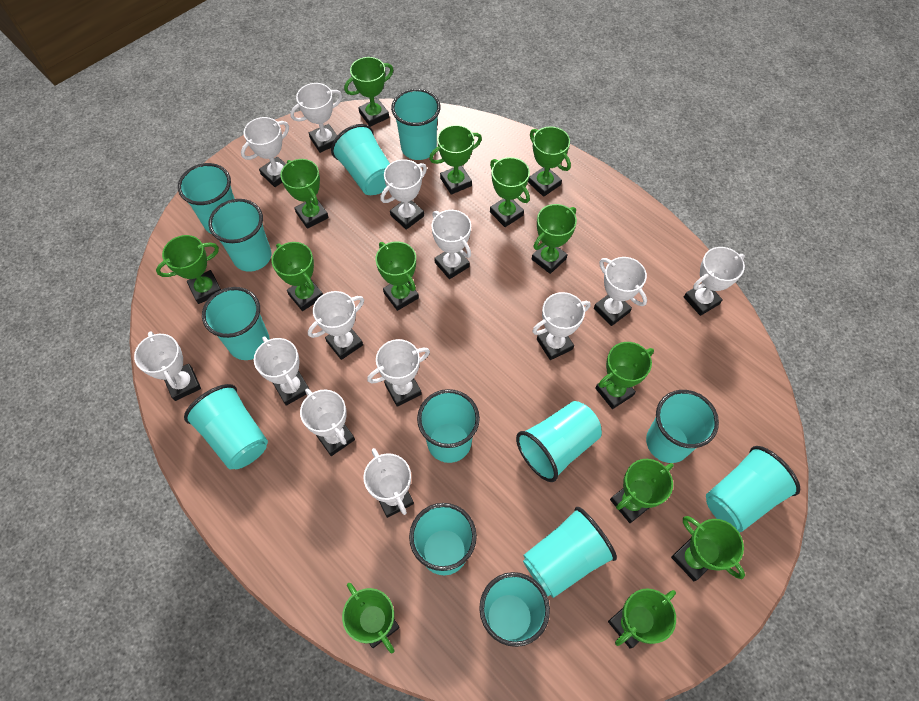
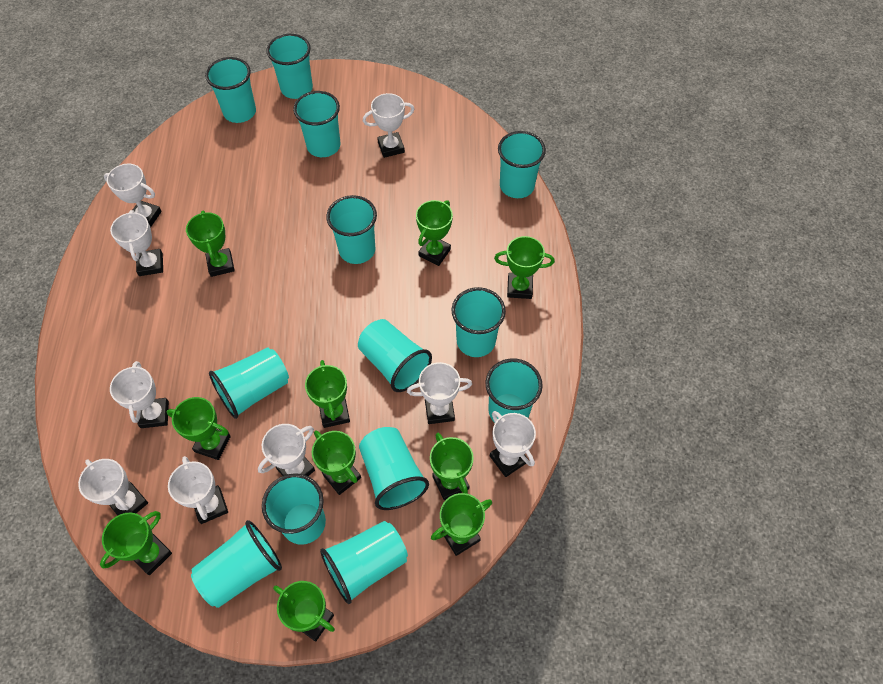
green trophy: [156,235,221,304] [272,242,323,311] [280,159,329,229] [342,583,400,653] [344,57,393,127] [376,241,419,311] [429,125,482,195] [490,157,530,227] [528,126,571,197] [532,204,577,274] [595,342,654,409] [608,588,676,649] [610,459,674,523] [671,516,745,582] = 14 -> [100,511,172,575] [166,397,231,460] [186,211,235,277] [273,581,335,642] [305,360,350,428] [312,430,361,495] [416,200,453,266] [430,433,473,500] [431,493,492,556] [494,236,555,299] = 10
white trophy: [134,331,201,401] [241,117,289,187] [254,336,310,406] [290,83,342,153] [300,388,355,456] [308,291,364,360] [363,448,414,518] [367,339,430,407] [380,159,427,230] [432,210,471,279] [532,292,591,360] [594,257,647,326] [684,247,745,316] = 13 -> [78,459,148,516] [104,164,162,228] [110,210,163,276] [110,361,169,428] [168,456,228,524] [258,424,315,476] [363,93,414,158] [407,362,472,424] [490,411,536,477] = 9

